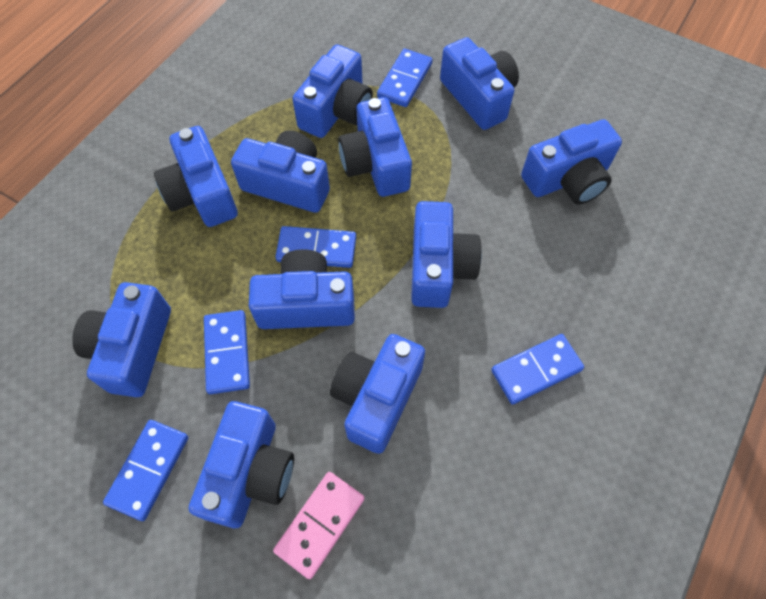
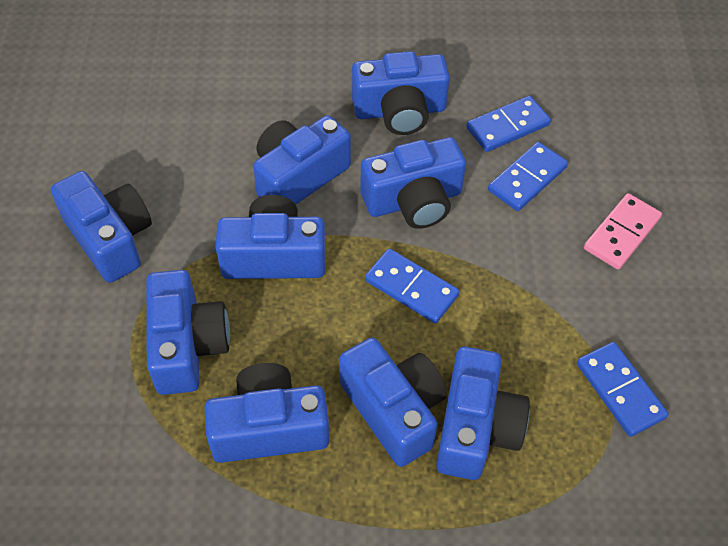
blue camera: [72,282,171,397] [154,126,238,227] [189,401,294,528] [231,130,330,213] [249,249,355,329] [292,44,373,138] [330,334,425,454] [338,97,412,197] [411,201,482,308] [440,37,519,130] [521,119,622,205] = 11 -> [51,171,152,283] [146,270,230,395] [204,363,329,463] [215,195,325,279] [253,115,351,205] [339,338,447,467] [352,51,450,135] [360,137,466,229] [436,347,530,480] = 9
blue domino: [103,420,189,521] [204,310,250,394] [275,226,356,268] [377,49,433,107] [491,334,584,405] = 5 -> [365,249,460,323] [466,96,551,152] [488,142,568,211] [577,342,669,437] = 4

